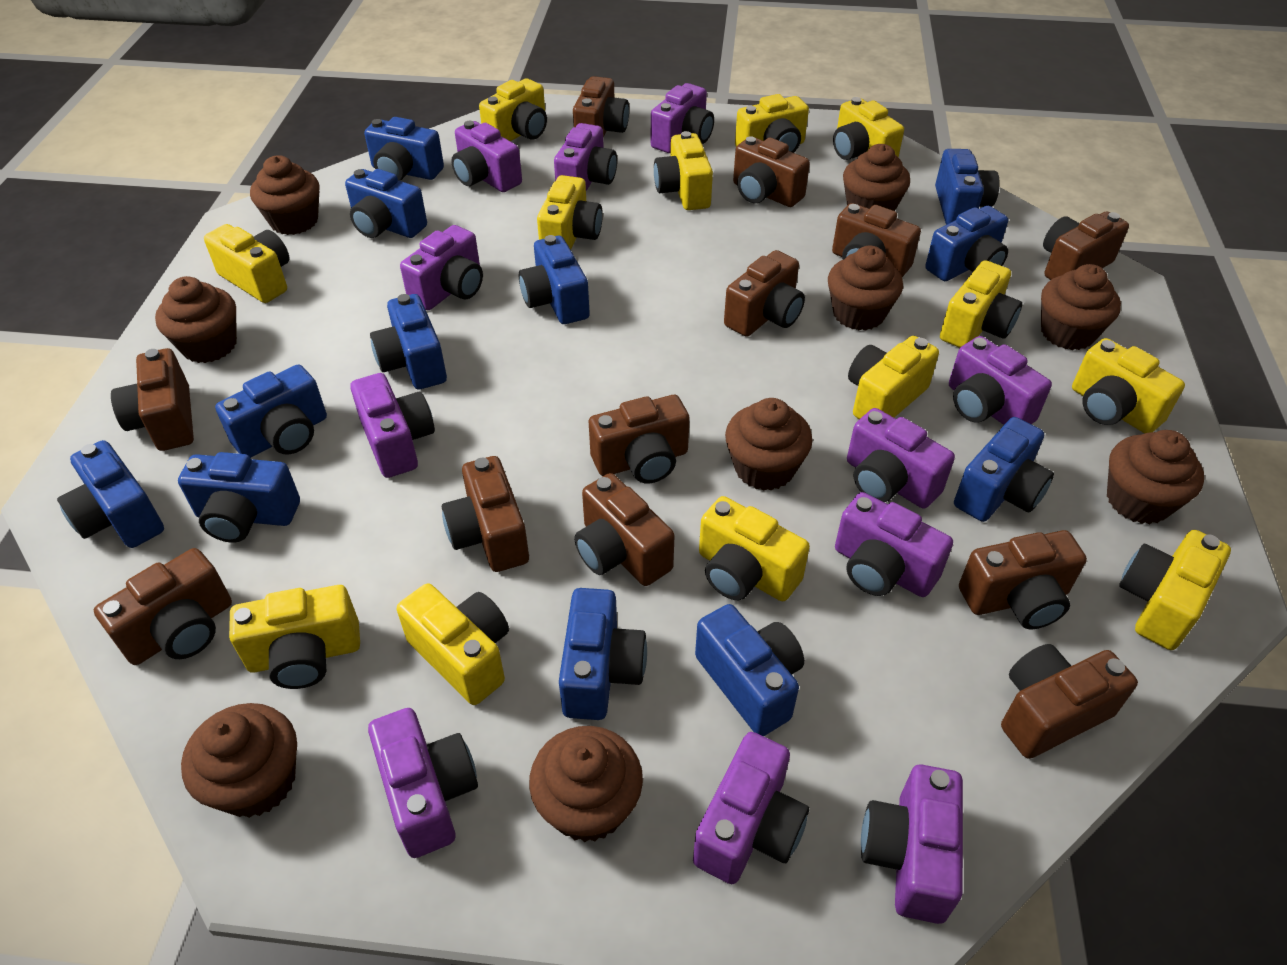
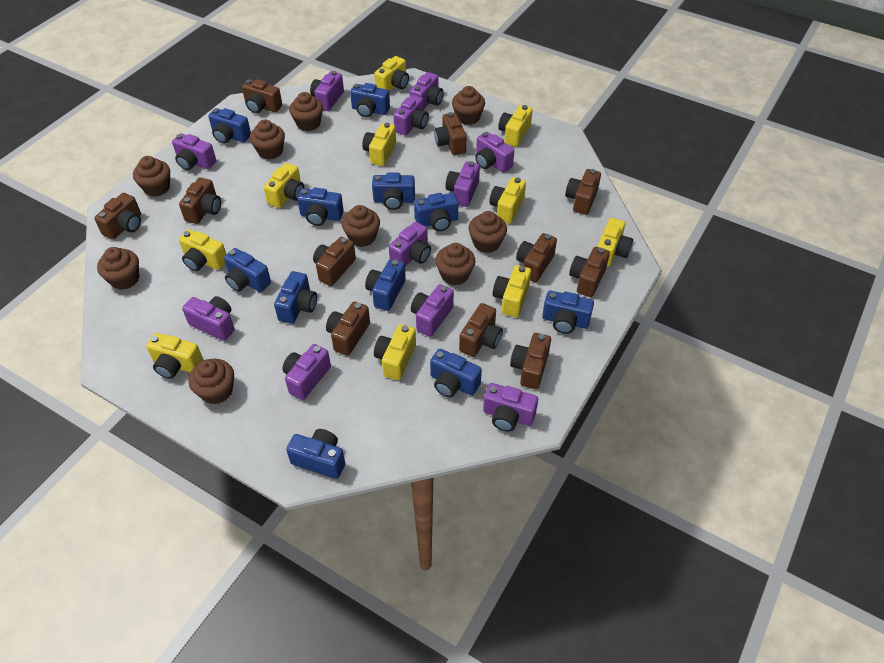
blue camera: [57,440,164,548] [178,452,300,542] [215,365,327,458] [345,169,427,238] [364,117,444,181] [370,294,447,389] [519,235,590,324] [559,588,647,720] [695,604,804,736] [925,206,1008,281] [935,149,1000,225] [954,417,1054,522] = 12 -> [208,108,251,144] [224,248,271,292] [274,271,317,324] [286,429,345,479] [297,188,344,226] [350,83,390,117] [365,259,406,311] [372,172,415,210] [414,193,458,231] [430,349,482,397] [542,291,594,334] = 11
brown camera: [94,548,232,665] [111,348,194,451] [442,456,529,572] [573,76,629,137] [574,473,675,586] [589,395,690,483] [724,250,805,337] [733,136,810,207] [832,203,921,277] [959,530,1087,629] [1001,644,1138,759] [1043,212,1129,280] = 12 -> [94,193,141,240] [179,177,221,224] [242,79,282,113] [313,237,356,286] [326,301,370,356] [434,112,467,155] [459,303,503,357] [510,333,551,389] [516,233,557,282] [565,169,601,215] [569,247,610,297] = 11
yellow camera: [204,224,289,303] [229,585,360,689] [397,583,509,705] [479,78,547,141] [537,175,603,250] [654,131,713,210] [699,496,810,601] [735,94,809,153] [833,97,904,160] [848,336,939,419] [940,260,1022,348] [1072,338,1185,433] [1119,530,1231,650] = 13 -> [146,333,203,379] [179,229,226,271] [264,163,304,208] [362,123,396,166] [374,56,409,91] [374,324,416,380] [489,177,526,224] [493,265,531,317] [498,105,533,147] [597,218,633,267] = 10

